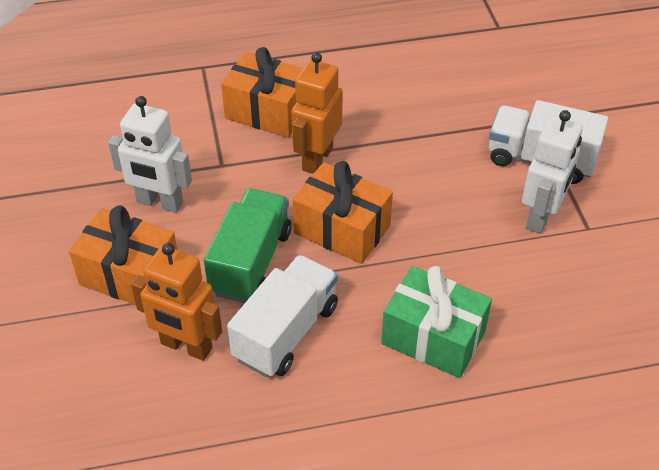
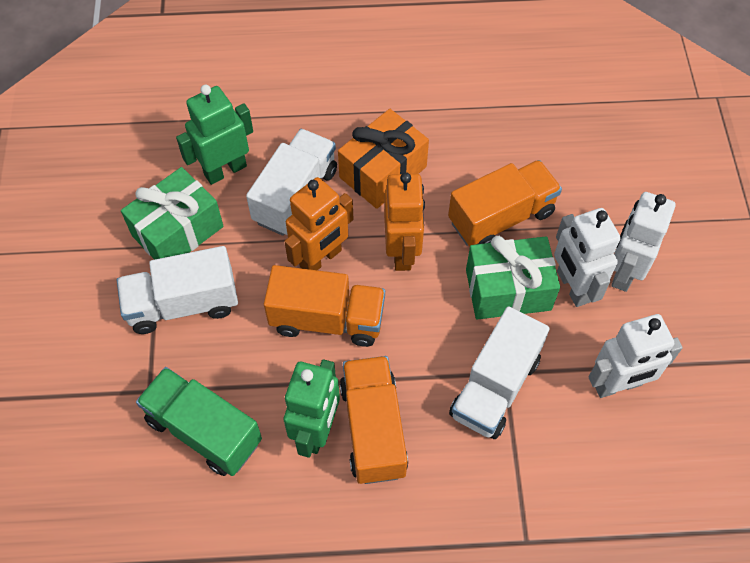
green gift: [381,266,492,378] = 1 -> [121,167,223,260] [466,236,560,320] = 2
green robot: none = 0 -> [176,85,253,185] [284,359,340,458] = 2
orange gift: [69,205,177,305] [221,47,303,138] [293,161,393,264] = 3 -> [338,109,429,209] = 1
orange truck: none = 0 -> [264,265,385,347] [340,356,408,484] [448,160,562,246] = 3
white robot: [108,96,192,213] [522,110,583,234] = 2 -> [554,208,621,307] [589,314,683,398] [611,192,675,292] = 3
white truck: [227,255,338,377] [489,100,608,184] = 2 -> [117,246,238,334] [246,129,337,236] [449,306,550,439] = 3

